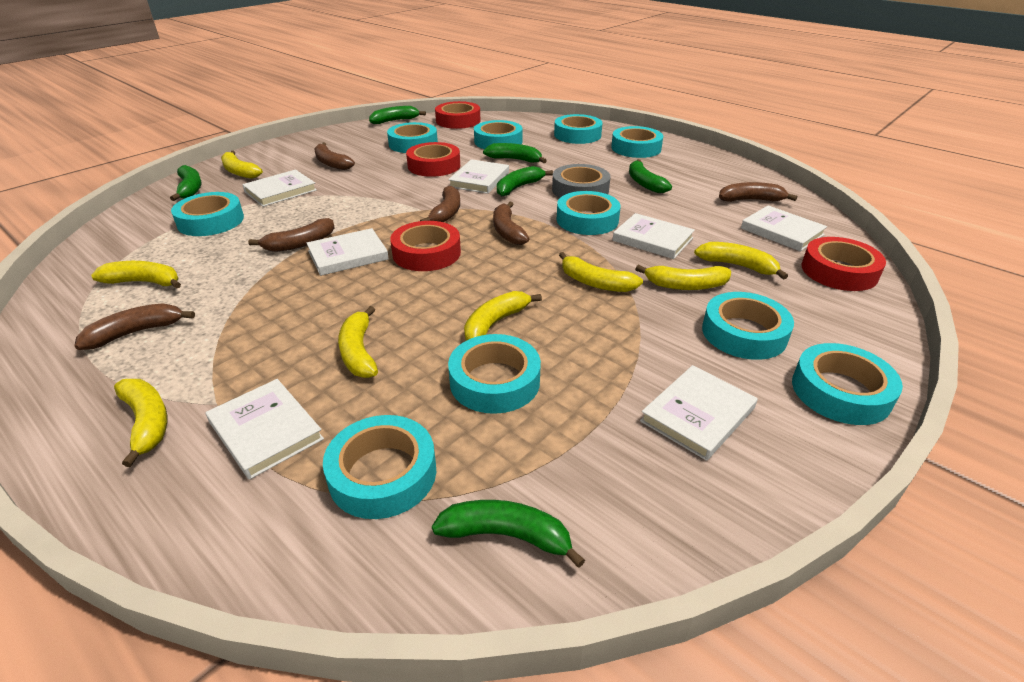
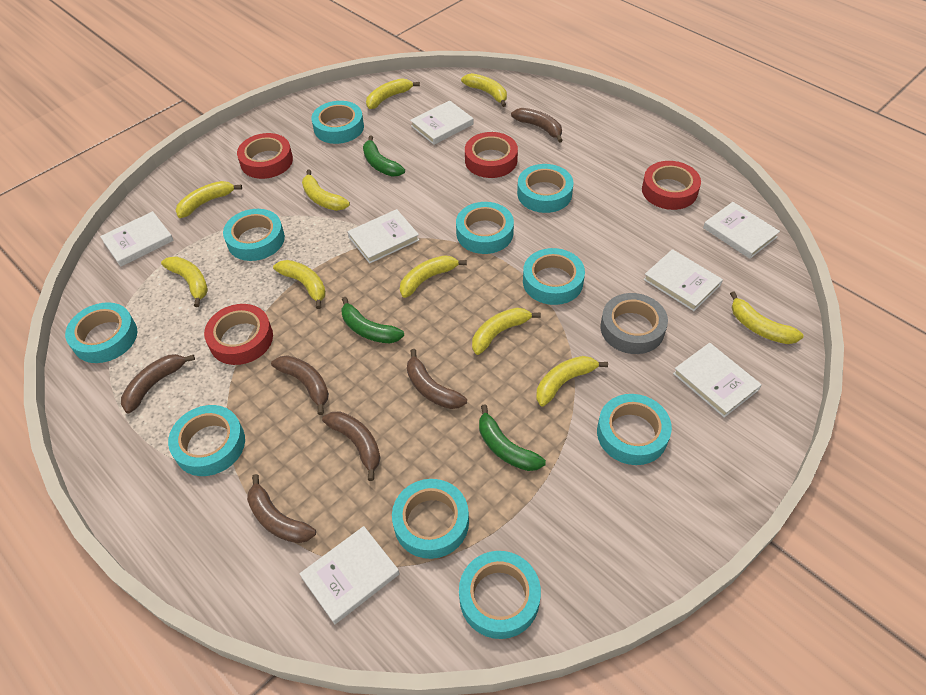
green banana: [170,165,202,201] [369,106,426,124] [432,500,585,568] [483,143,547,163] [497,166,553,196] [629,159,672,193] = 6 -> [341,297,404,343] [363,135,405,176] [479,404,546,471] = 3
yellow banana: [91,261,181,288] [114,379,167,467] [221,151,263,179] [338,306,378,378] [464,291,542,341] [559,252,643,292] [635,265,731,290] [694,242,788,280] = 8 -> [161,256,208,307] [176,181,242,218] [273,260,326,309] [302,169,350,211] [366,78,420,109] [400,255,467,298] [461,73,507,107] [472,308,541,355] [536,356,608,407] [730,291,803,344] = 10

